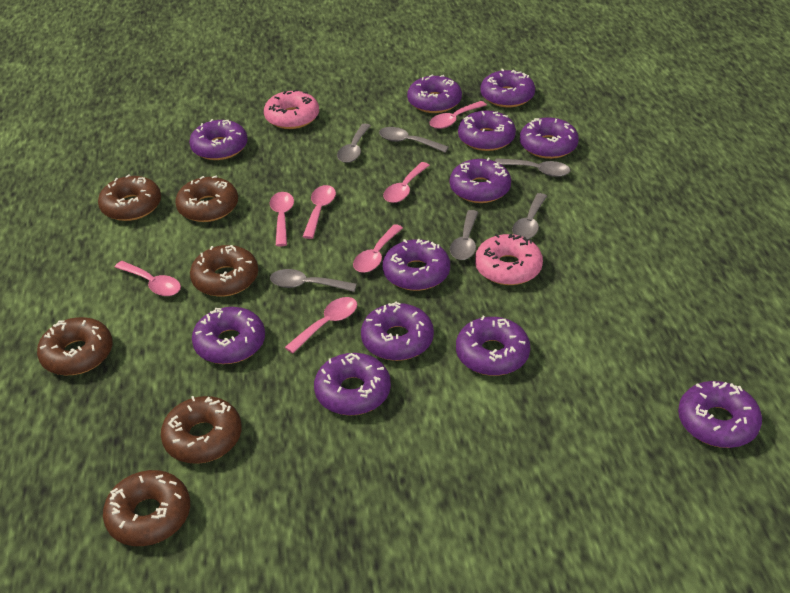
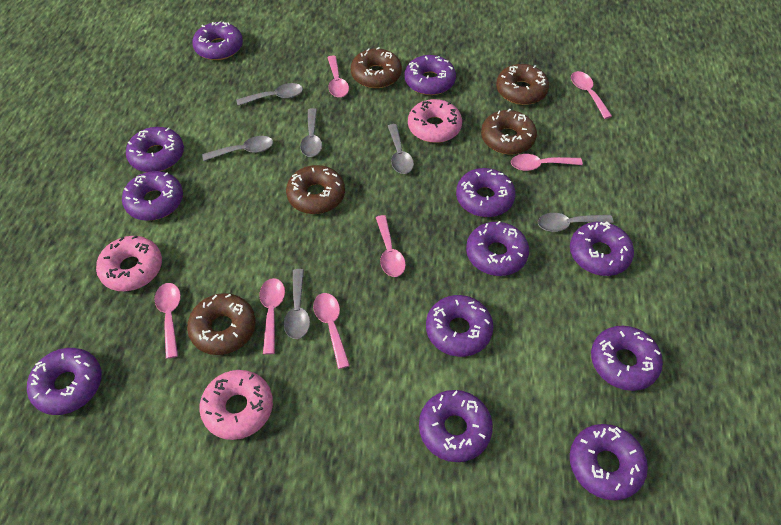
brown donut: [37,317,113,375] [98,174,161,221] [103,470,190,546] [161,396,242,464] [175,176,238,222] [190,245,258,297] = 6 -> [187,293,256,355] [286,165,345,214] [351,47,402,88] [481,109,537,155] [496,64,549,105] = 5
pink donut: [264,90,319,129] [475,234,543,285] = 2 -> [96,235,162,291] [199,370,273,440] [408,99,462,143] = 3

